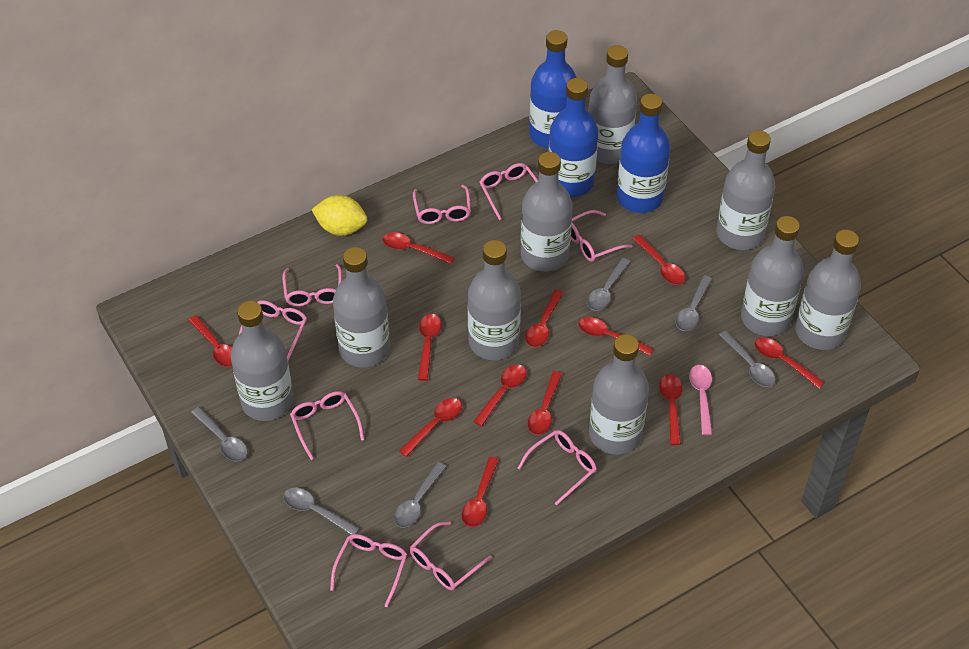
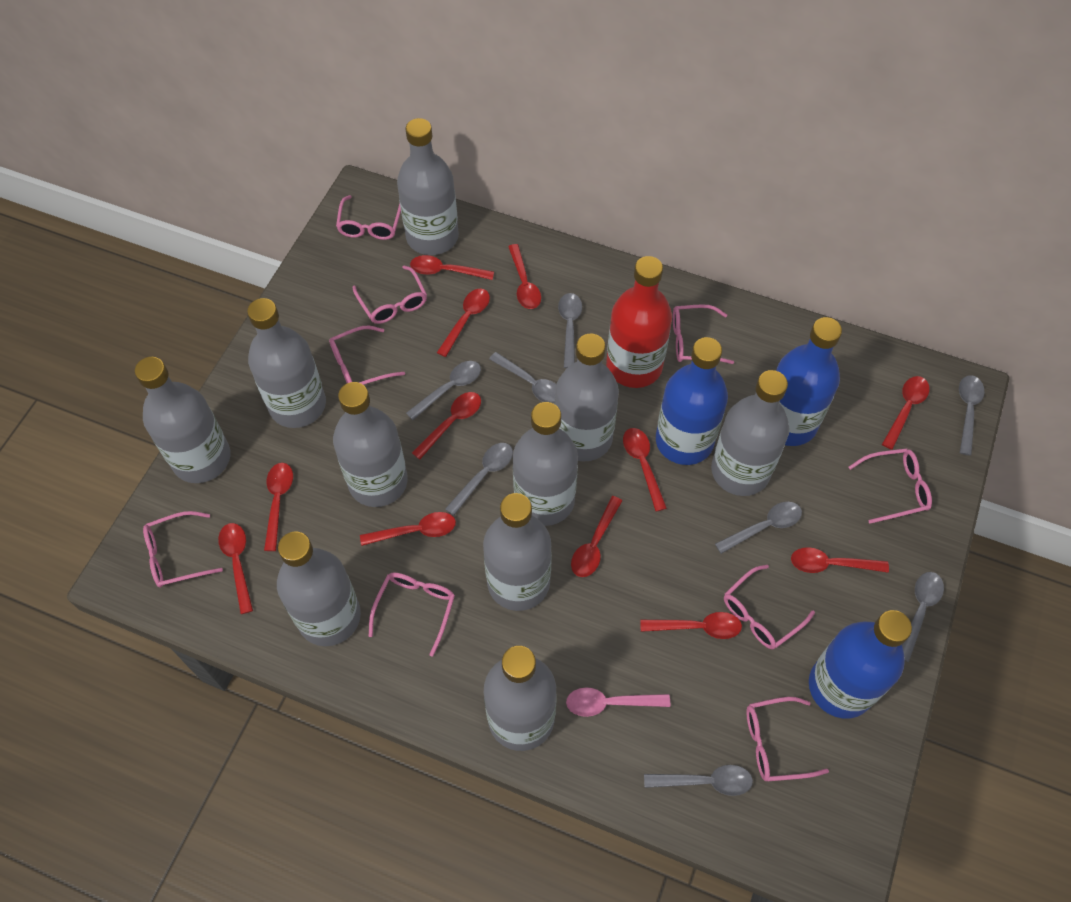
grey bottle: [231,301,293,421] [333,247,390,367] [468,240,521,360] [521,152,572,272] [588,45,637,164] [589,334,649,455] [716,130,775,250] [741,216,804,336] [795,230,861,350] = 9 -> [135,357,230,483] [247,298,326,428] [277,532,361,646] [333,382,408,507] [397,118,459,255] [483,493,552,611] [484,646,557,751] [513,402,578,526] [555,334,619,462] [711,370,789,496] = 10
grey spoon: [191,407,247,461] [284,487,360,535] [394,462,446,528] [587,258,630,311] [676,276,712,331] [719,331,775,387] = 6 -> [406,361,481,420] [445,443,513,516] [489,352,556,404] [558,293,582,368] [644,765,753,796] [715,502,802,554] [902,572,944,662] [959,375,985,456] = 8
red bottle: none = 0 -> [606,256,672,388] = 1
yellow lemon: [312,195,367,236] = 1 -> none = 0

